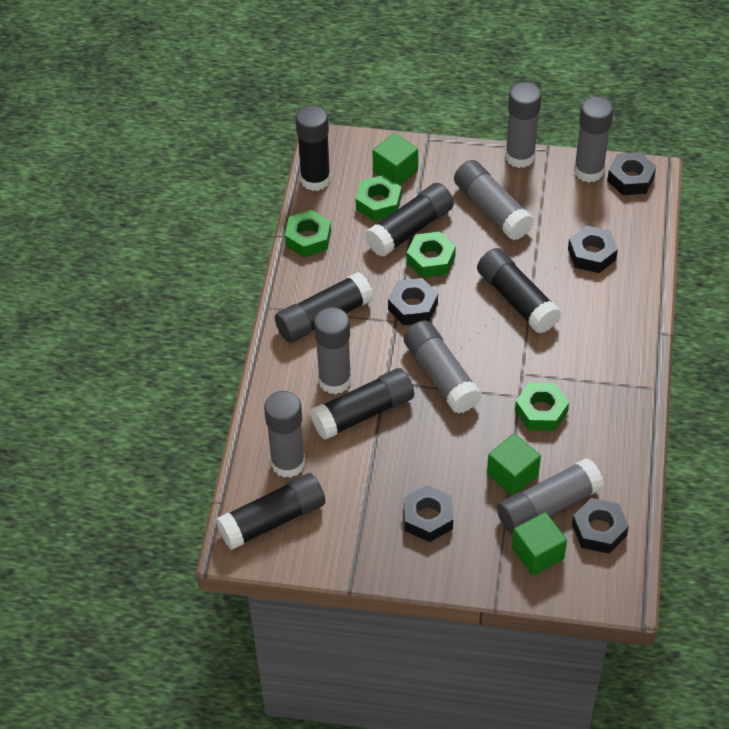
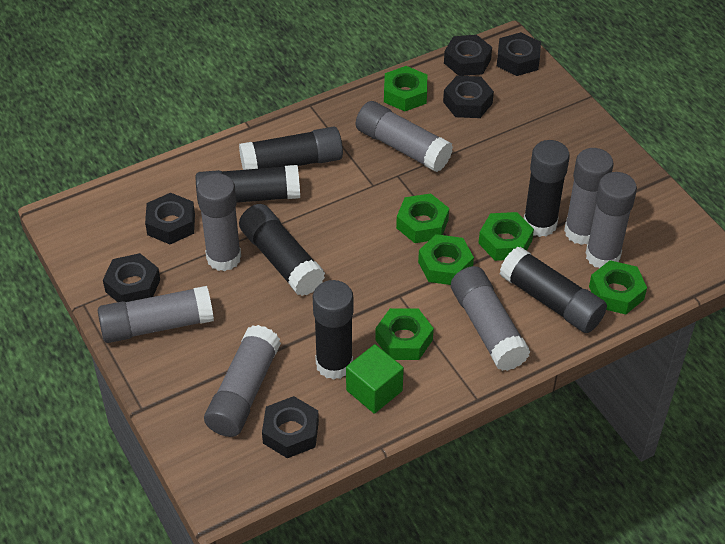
black nut: [388,278,438,325] [404,485,453,542] [568,226,618,273] [572,498,629,553] [607,152,656,195] = 5 -> [103,253,160,302] [145,193,195,244] [262,396,319,458] [443,76,494,118] [444,35,492,76] [497,32,541,76] = 6
green cube: [373,133,418,185] [487,433,541,496] [512,512,567,576] = 3 -> [346,344,404,414] = 1
green nut: [285,210,331,257] [356,175,401,221] [407,231,456,278] [515,382,569,431] = 4 -> [375,308,434,360] [384,66,427,111] [396,193,449,243] [418,234,474,285] [478,212,534,261] [589,260,647,314] = 6

